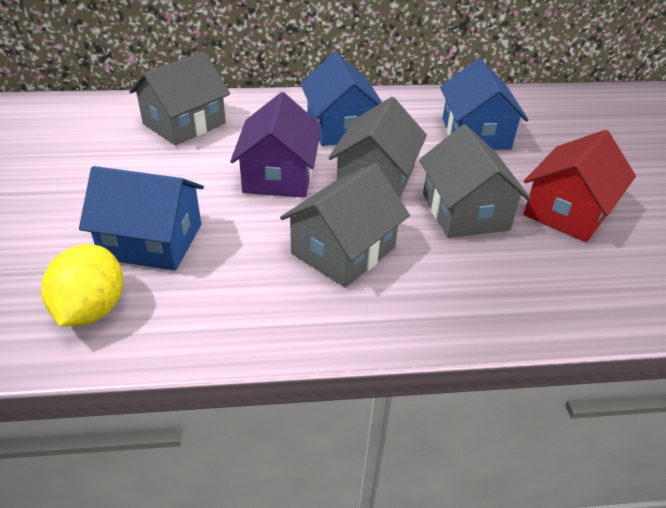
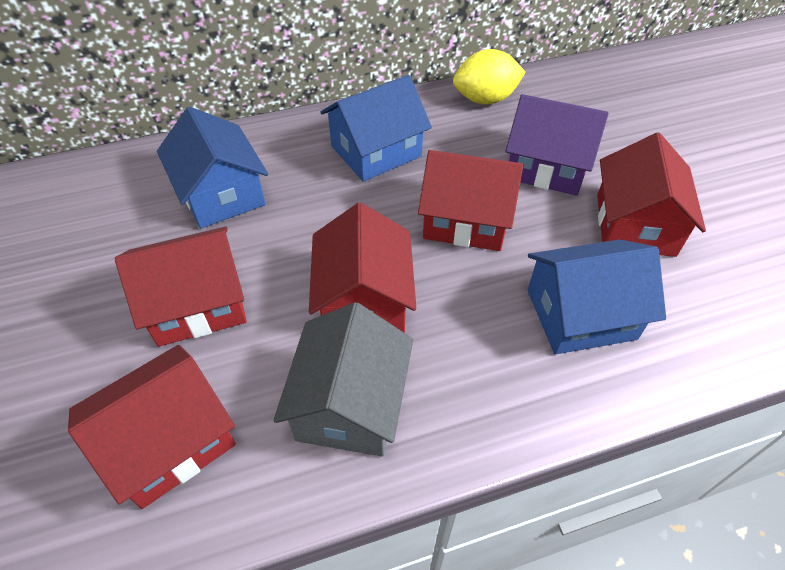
grey house: [129,52,230,145] [280,163,410,288] [329,97,427,198] [419,124,531,238] = 4 -> [273,302,413,457] = 1
red house: [523,130,636,242] = 1 -> [68,345,236,509] [115,227,247,347] [309,203,416,333] [418,150,523,251] [597,133,706,257] = 5

